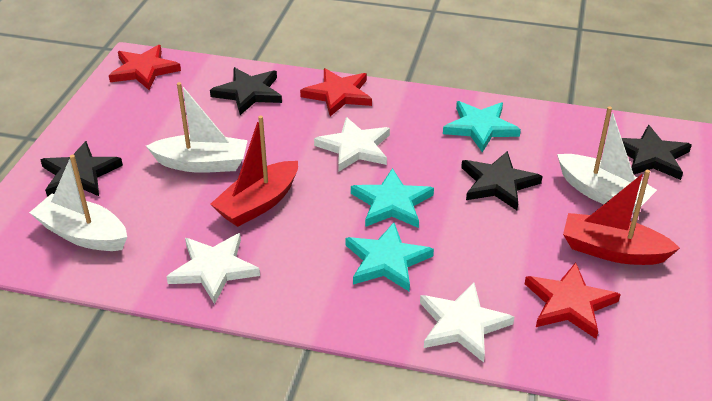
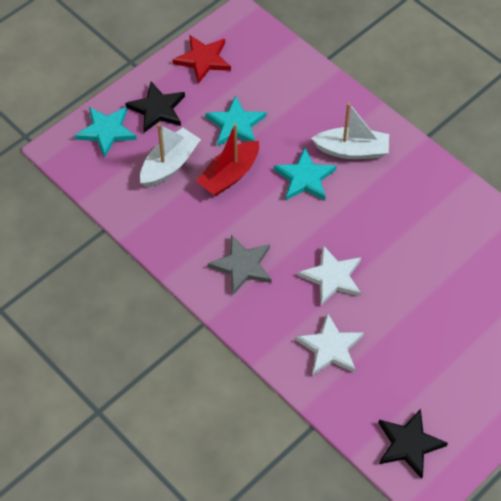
black star: [41,141,123,197] [210,67,282,115] [461,151,543,210] [622,125,692,180] = 4 -> [125,81,185,133] [378,409,448,479] = 2
grey star: none = 0 -> [208,235,272,295] = 1
red boat: [210,116,298,227] [563,170,680,265] = 2 -> [196,123,259,196] = 1
red star: [109,45,181,90] [300,68,372,116] [525,262,621,339] = 3 -> [172,35,231,84] = 1
white boat: [29,155,127,251] [146,82,248,173] [557,106,657,213] = 3 -> [140,124,201,187] [311,103,389,159] = 2
white star: [166,233,260,304] [314,117,390,172] [420,283,514,362] = 3 -> [296,313,364,376] [298,245,361,305] = 2

